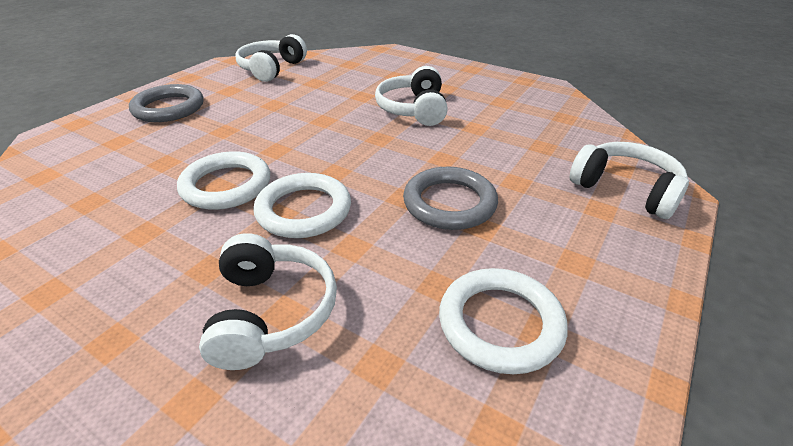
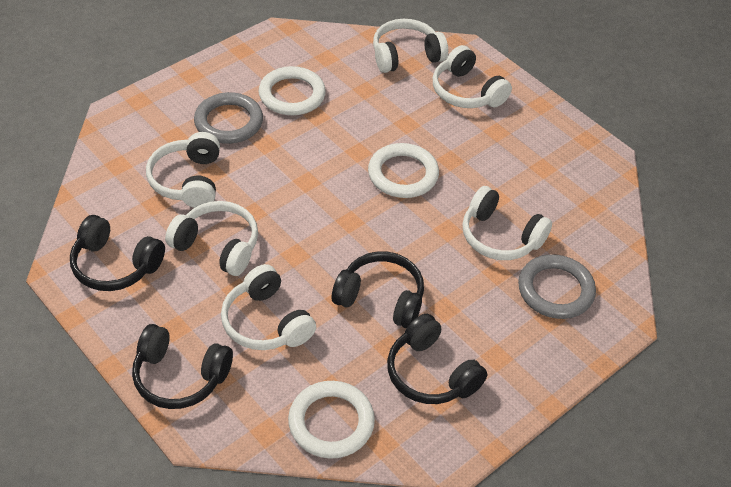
black headphones: none = 0 -> [70,215,165,291] [132,324,233,409] [332,251,424,328] [387,314,487,404] = 4
white headphones: [199,233,337,370] [236,34,307,82] [375,66,448,126] [570,142,689,219] = 4 -> [146,132,220,208] [165,201,258,276] [221,264,316,350] [373,19,448,73] [433,45,512,108] [463,186,552,260] = 6

